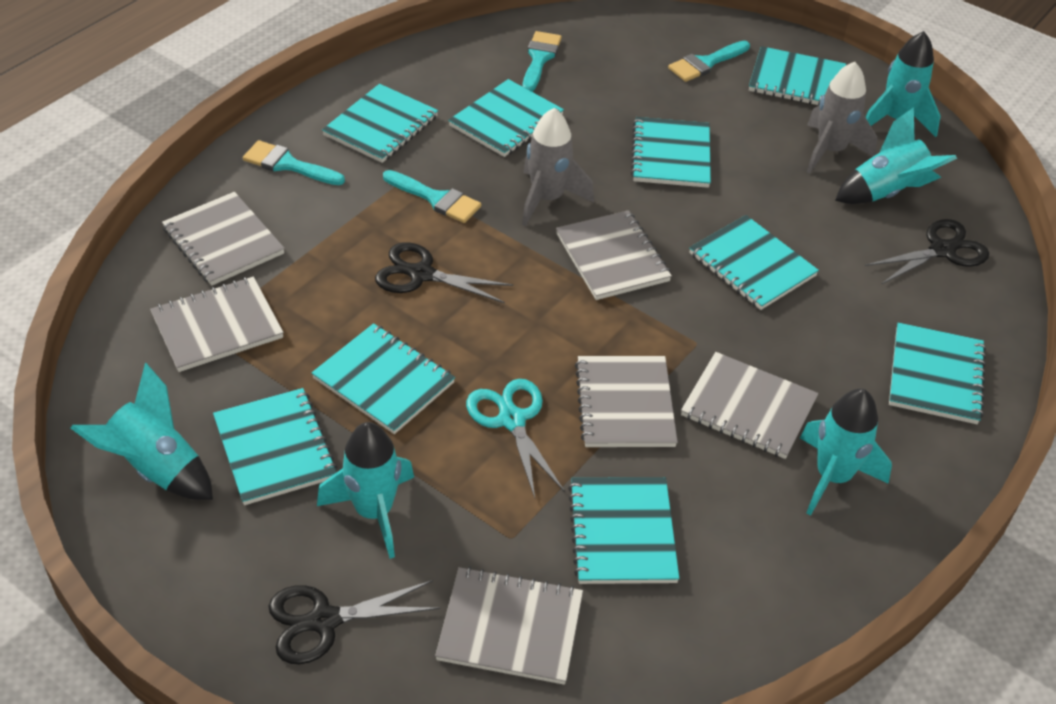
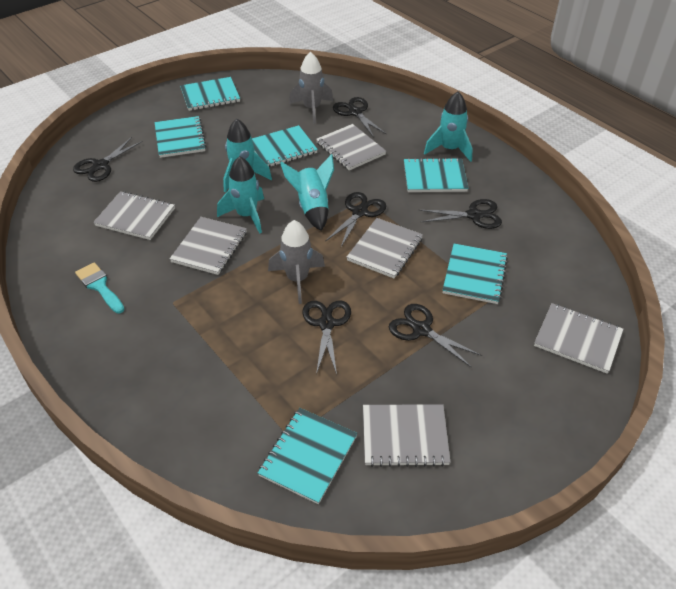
black scissors: [269,580,440,665] [375,242,513,303] [865,219,989,284] = 3 -> [73,137,143,182] [302,301,351,375] [326,192,386,247] [333,97,386,138] [389,304,482,368] [419,199,502,229] = 6
turquoise brush: [243,140,345,185] [383,170,481,223] [522,31,562,92] [668,41,750,82] = 4 -> [75,262,125,314] = 1
turquoise notebook: [213,388,338,505] [311,323,455,434] [322,84,438,163] [448,79,564,157] [568,477,680,584] [631,117,711,188] [689,215,819,310] [749,46,846,106] [889,322,986,424] = 9 -> [155,116,206,158] [180,77,240,111] [252,125,318,167] [258,408,358,504] [404,157,469,192] [443,243,508,304] = 6
turquoise rocket: [70,363,213,500] [317,422,414,559] [800,389,892,516] [835,107,957,204] [866,31,941,137] = 5 -> [217,156,264,234] [223,119,272,193] [280,154,334,231] [424,92,473,162] = 4
turquoise scissors: [466,379,565,498] = 1 -> none = 0

